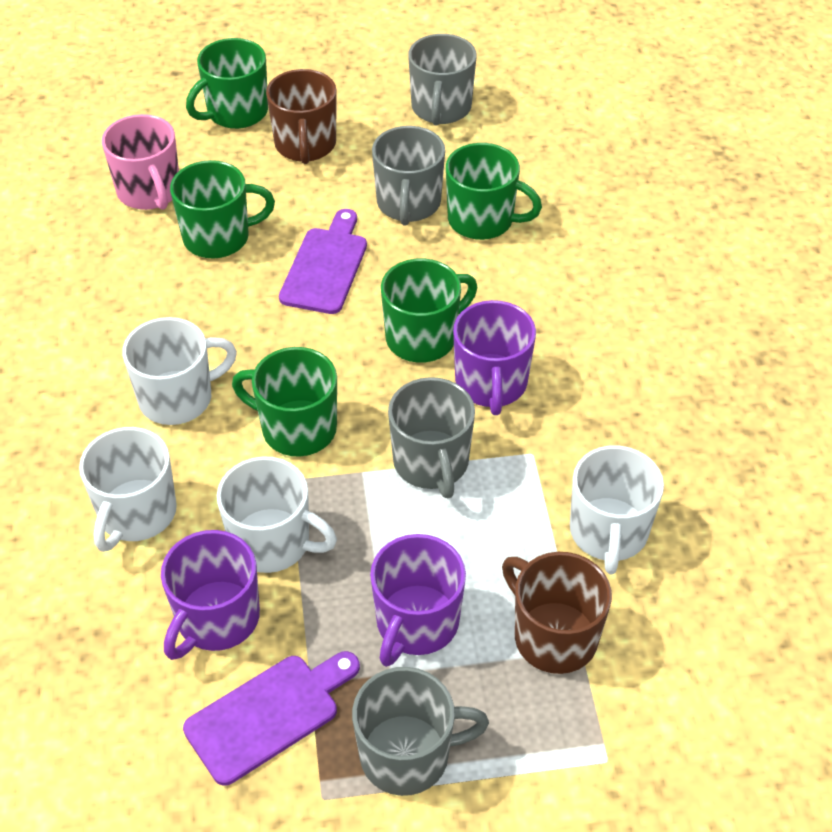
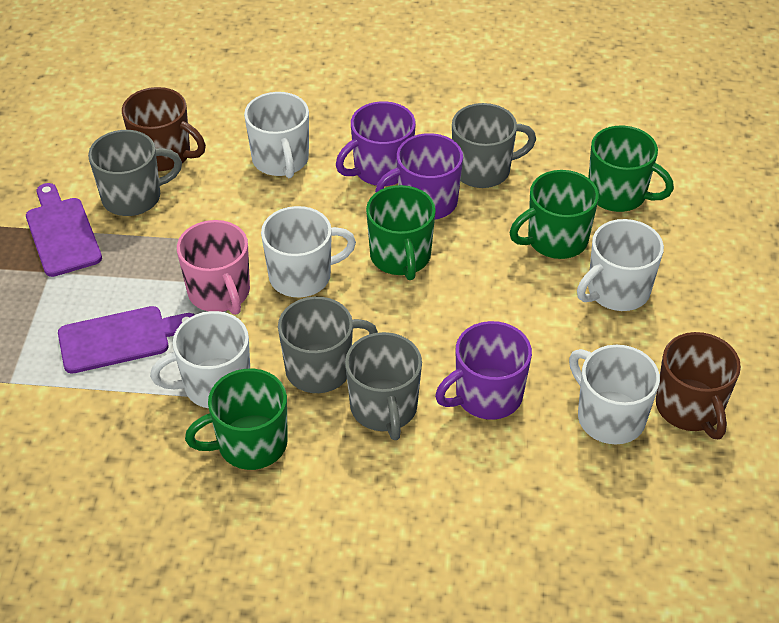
green mug: [170,160,275,259] [186,38,268,129] [232,347,337,457] [381,258,477,363] [446,143,542,240] = 5 -> [185,369,288,470] [366,185,436,280] [510,170,599,259] [588,126,674,212] = 4
white mug: [79,427,177,552] [122,317,237,425] [217,456,337,573] [570,446,664,575] = 4 -> [150,311,250,408] [244,92,309,178] [261,206,356,297] [569,345,660,444] [577,219,664,311] = 5

